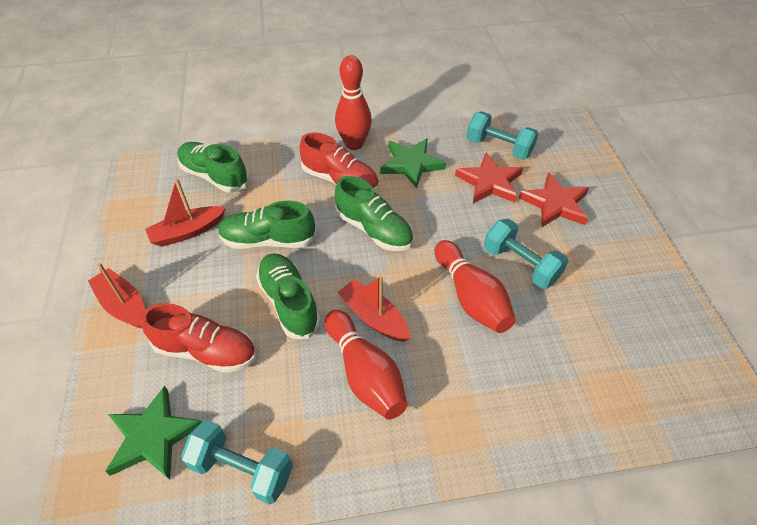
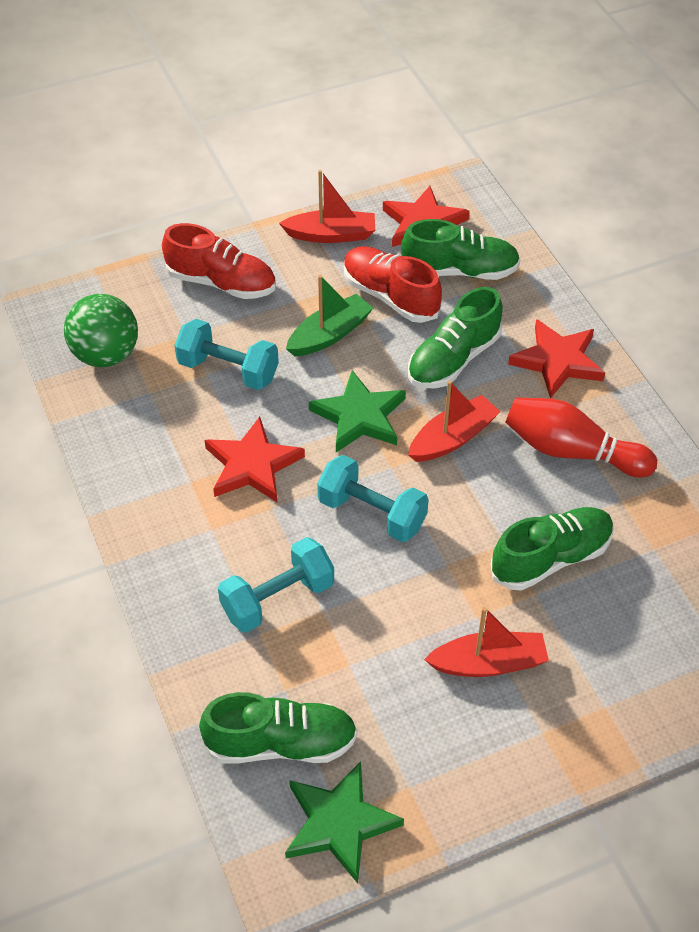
green ball: none = 0 -> [64,294,138,367] = 1
green boat: none = 0 -> [286,275,373,357] = 1
red bowling pin: [325,310,407,420] [335,55,372,150] [434,240,516,333] = 3 -> [505,397,657,478] = 1
red star: [455,153,523,203] [519,173,589,227] = 2 -> [204,417,305,502] [383,186,470,247] [508,319,605,399] = 3

